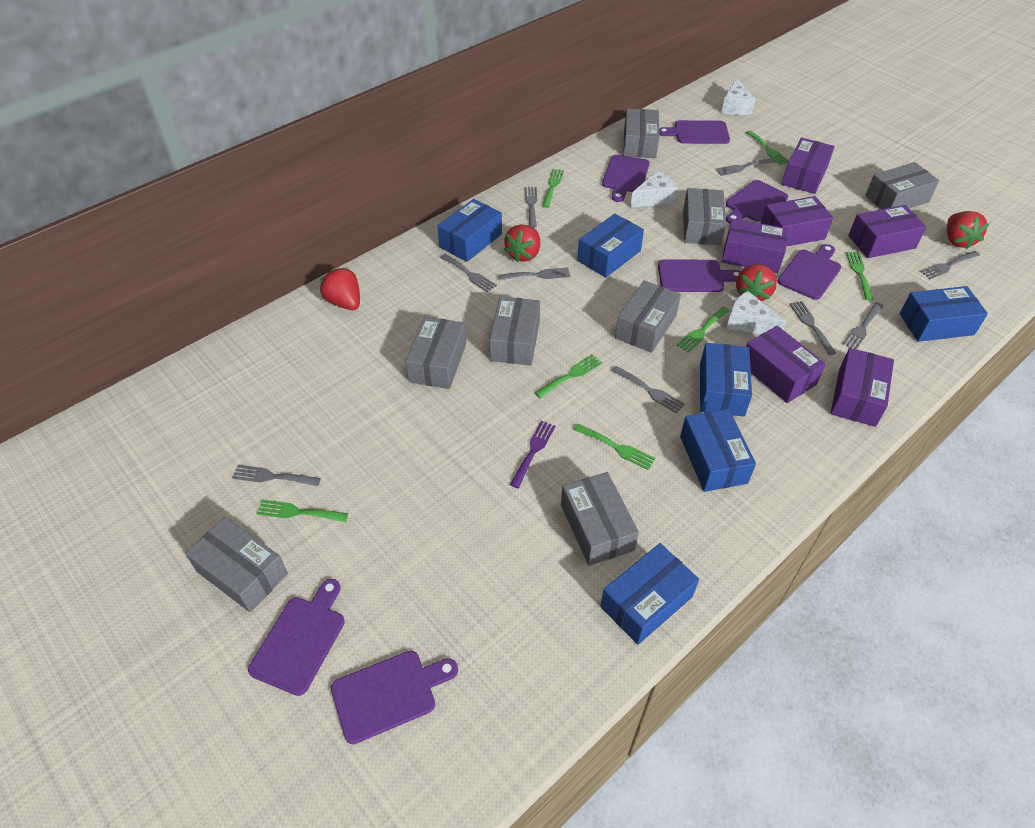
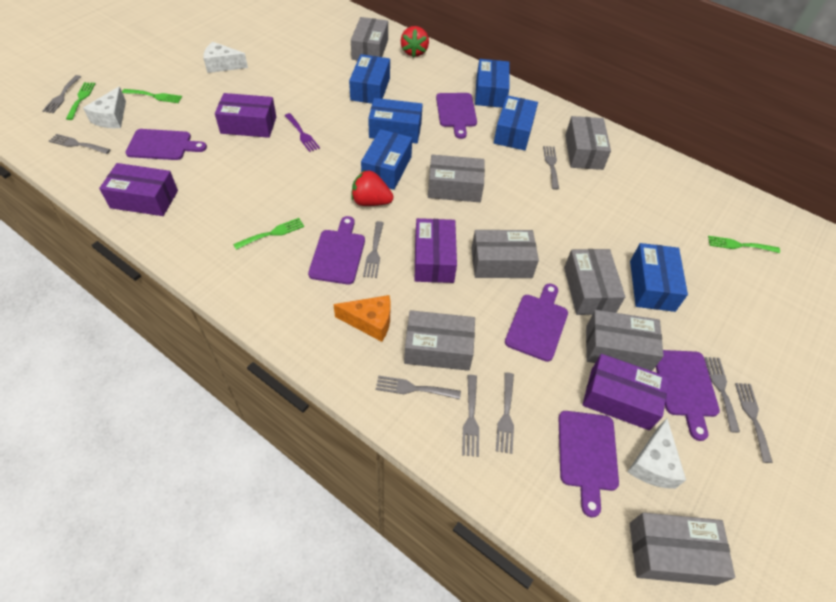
green fork: [256,500,348,522] [535,354,602,398] [542,169,564,208] [574,424,655,470] [677,307,729,353] [746,130,789,165] [846,252,874,300] = 7 -> [66,82,96,120] [122,89,182,103] [233,218,304,250] [708,236,780,253] = 4
orange cheese: none = 0 -> [333,295,391,342] = 1
purple box: [722,218,789,273] [746,326,826,403] [761,196,833,247] [782,138,835,194] [831,348,894,427] [848,205,926,258] = 6 -> [99,163,178,216] [215,93,276,138] [415,218,457,283] [582,354,669,430] = 4
purple cutting board: [248,579,345,696] [331,651,458,744] [602,155,650,202] [658,259,741,292] [659,120,730,144] [726,180,788,224] [777,244,841,300] = 7 -> [125,129,207,160] [308,216,365,284] [436,93,477,139] [505,283,568,362] [559,411,619,517] [656,350,720,441] = 6
red strawberry: [320,267,360,310] [504,224,540,262] [736,264,777,301] [947,211,989,249] = 4 -> [352,169,394,206] [401,26,429,58] = 2

